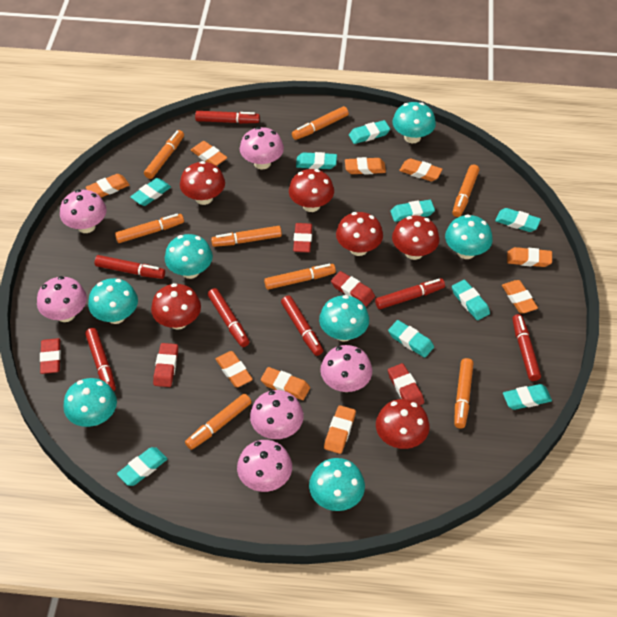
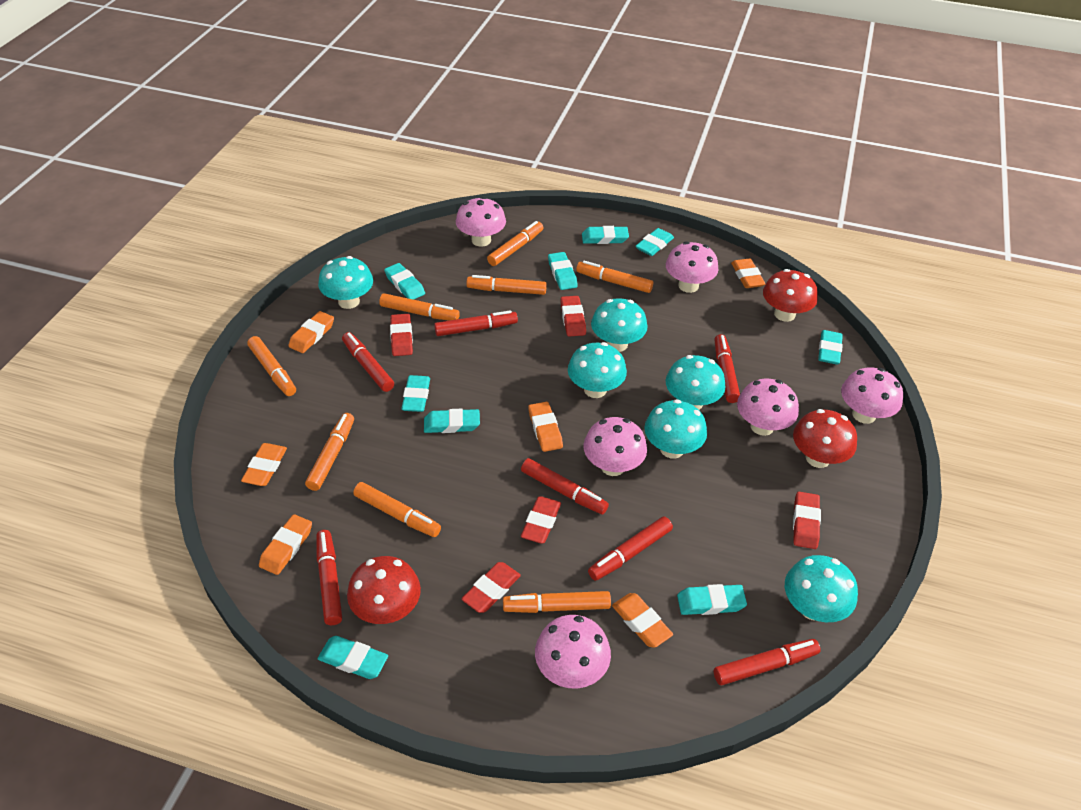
orange eraser: [86,174,130,198] [191,141,227,166] [216,351,253,387] [261,367,310,400] [324,405,356,454] [345,157,386,175] [399,158,443,181] [502,280,538,313] [507,247,552,267] = 9 -> [241,443,287,486] [259,514,312,575] [288,311,334,353] [528,402,563,452] [612,593,673,648] [731,258,765,288] = 6
red mushroom: [151,283,201,330] [180,161,225,205] [289,169,334,212] [336,212,383,256] [376,399,430,449] [392,216,440,260] = 6 -> [347,556,421,624] [763,269,818,322] [793,409,857,468] = 3
turquoise mushroom: [63,378,117,427] [88,278,138,324] [165,234,213,279] [309,458,365,511] [319,295,369,342] [392,102,436,143] [445,214,493,259] = 7 -> [318,256,373,309] [568,342,627,398] [591,298,647,352] [644,399,707,459] [666,355,726,410] [785,555,858,622] = 6

